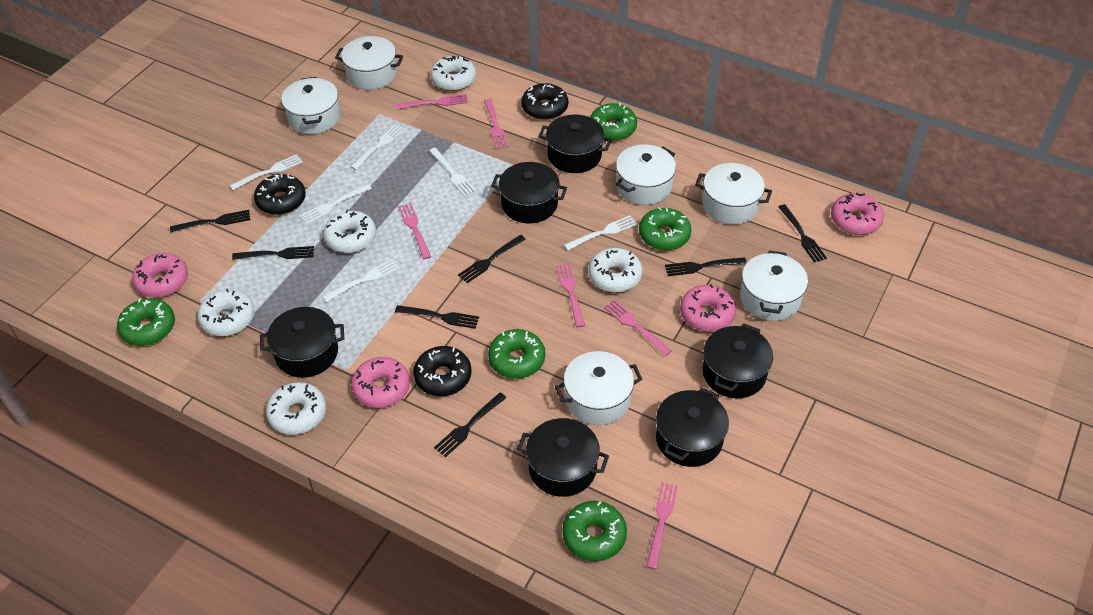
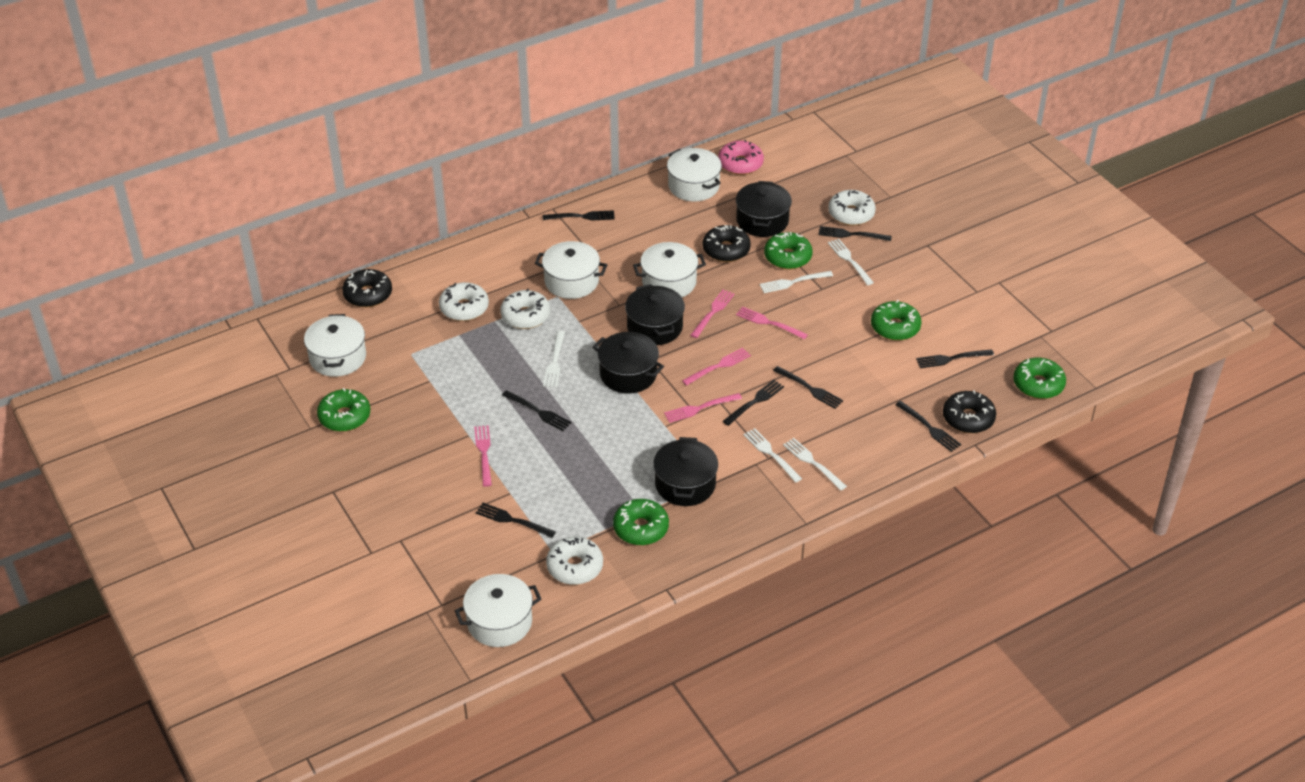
black fork: [170,210,251,232] [232,246,314,260] [395,305,479,329] [434,392,506,457] [458,235,526,283] [665,257,747,276] [778,204,827,263] = 7 -> [476,503,556,538] [502,390,571,431] [543,210,615,221] [723,380,784,426] [773,366,843,409] [818,226,892,241] [895,401,961,452] [916,349,994,368] = 8
black pot: [260,307,344,378] [491,162,567,223] [517,418,609,497] [538,115,612,173] [656,387,729,467] [702,323,773,398] = 6 -> [593,332,664,394] [625,284,685,345] [653,437,718,506] [736,181,792,237] = 4
pink donut: [132,253,188,298] [351,357,410,408] [680,284,736,332] [831,193,884,235] = 4 -> [718,140,764,175] = 1
pink fork: [396,94,468,110] [398,203,431,259] [484,99,509,149] [556,263,585,328] [604,300,672,356] [646,482,678,570] = 6 -> [474,425,492,487] [664,393,742,423] [682,348,751,386] [690,290,735,338] [736,306,808,340] = 5
white donut: [197,288,255,336] [266,382,326,435] [323,210,376,253] [430,56,476,91] [589,248,642,293] = 5 -> [439,282,489,321] [500,289,550,329] [546,537,603,585] [828,190,876,226] = 4
white fork: [230,154,303,190] [300,184,372,225] [322,259,400,302] [351,124,405,170] [429,148,476,197] [564,215,637,250] = 6 -> [543,331,565,387] [743,428,802,483] [760,271,833,293] [783,438,847,491] [828,239,874,285] = 5
white pot: [281,77,340,134] [335,36,403,90] [555,351,642,425] [616,144,676,205] [695,163,772,225] [740,250,808,321] = 6 -> [304,314,366,377] [455,574,541,647] [535,241,607,299] [633,242,706,297] [667,148,722,202] = 5

